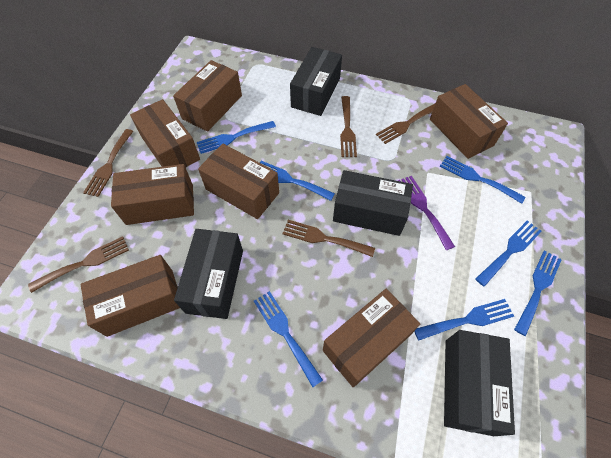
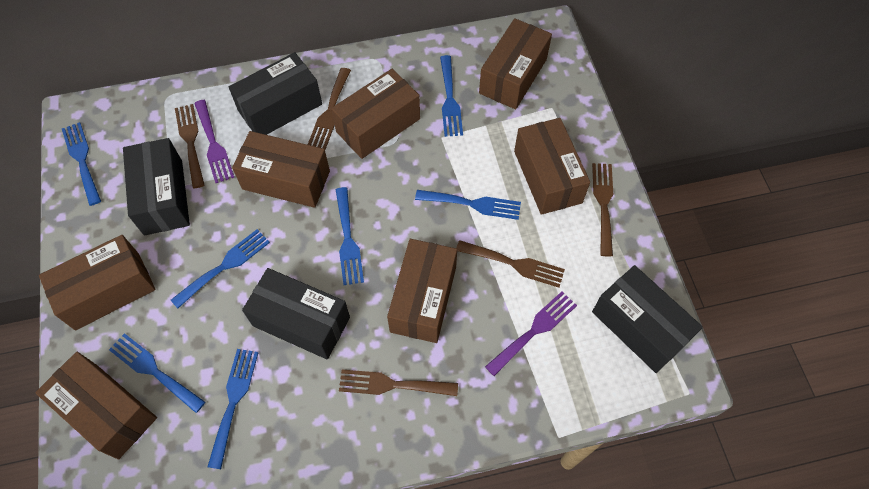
purple fork: [398,176,455,250] = 1 -> [194,100,234,183] [485,292,577,376] = 2

